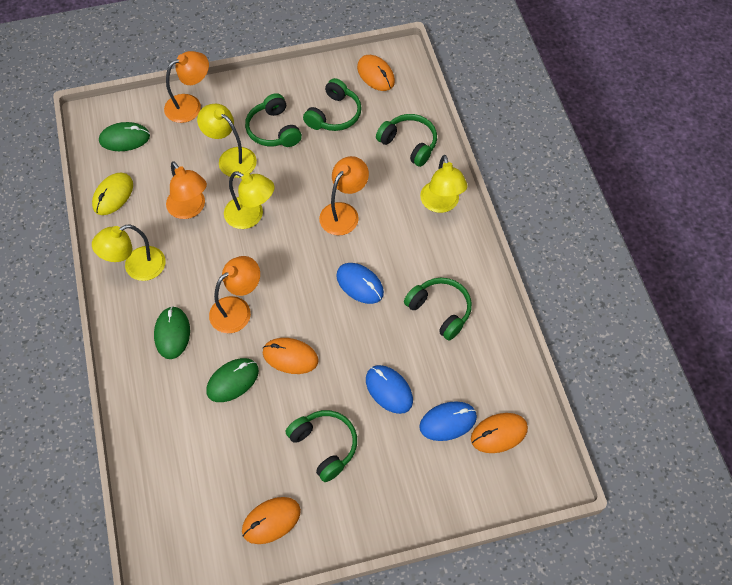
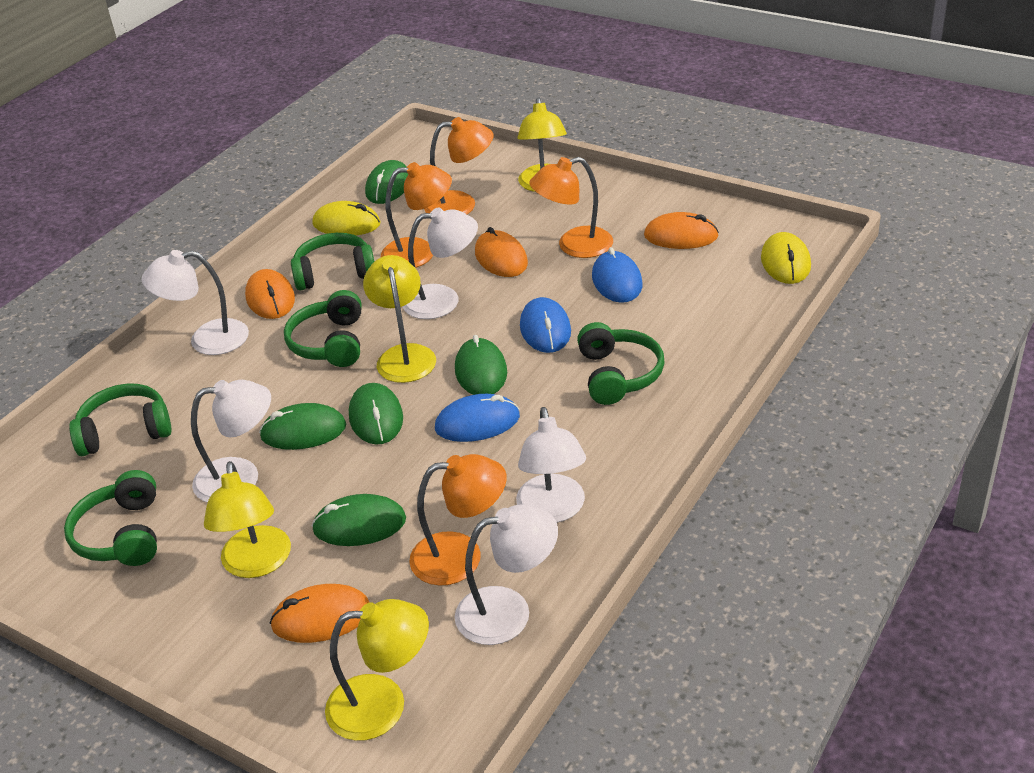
green mouse: [99,122,150,151] [154,306,190,359] [206,358,259,402] = 3 -> [259,403,346,450] [312,494,406,546] [349,383,403,445] [365,160,408,204] [455,335,507,395] = 5
white lamp: none = 0 -> [142,250,249,355] [191,379,271,503] [402,207,478,319] [455,504,558,645] [516,407,586,523] = 5
yellow mouse: [92,173,133,215] = 1 -> [312,201,381,236] [761,232,811,284] = 2

